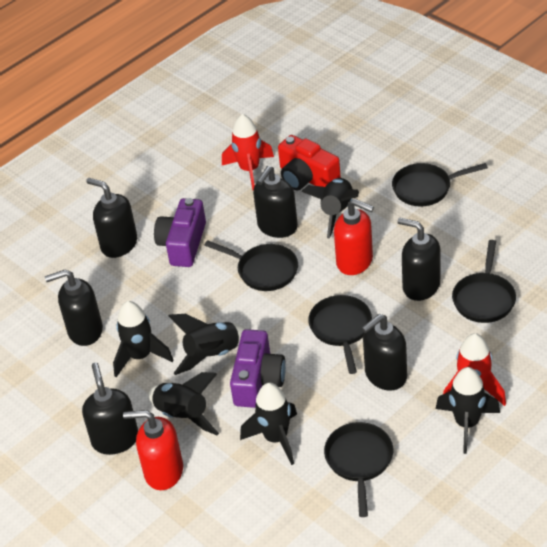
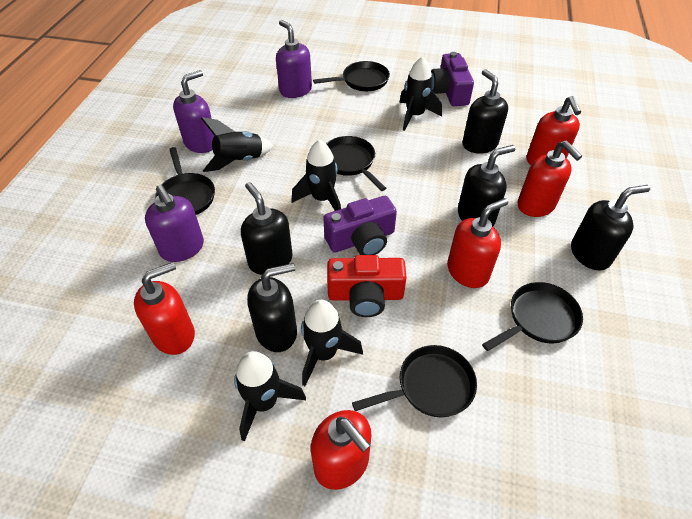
black rocket: [113,301,173,377] [148,372,219,435] [169,314,246,375] [240,383,297,465] [301,178,359,238] [436,367,500,454] = 6 -> [201,117,273,172] [234,351,306,441] [291,140,341,211] [301,300,363,386] [399,56,442,131] = 5
black soap dispenser: [45,269,103,346] [82,363,138,455] [86,178,137,258] [253,166,298,238] [362,314,407,391] [397,218,440,301] = 6 -> [241,182,293,275] [247,263,297,352] [458,145,515,226] [462,69,508,154] [571,185,650,270] = 5
purple soap dispenser: none = 0 -> [145,185,204,262] [173,70,214,153] [276,20,312,98] = 3
red rocket: [222,114,274,190] [443,333,506,406] = 2 -> none = 0
red soap dispenser: [123,410,183,490] [334,199,374,275] = 2 -> [134,262,195,355] [311,410,372,490] [447,198,508,288] [517,140,582,217] [526,96,581,165] = 5

